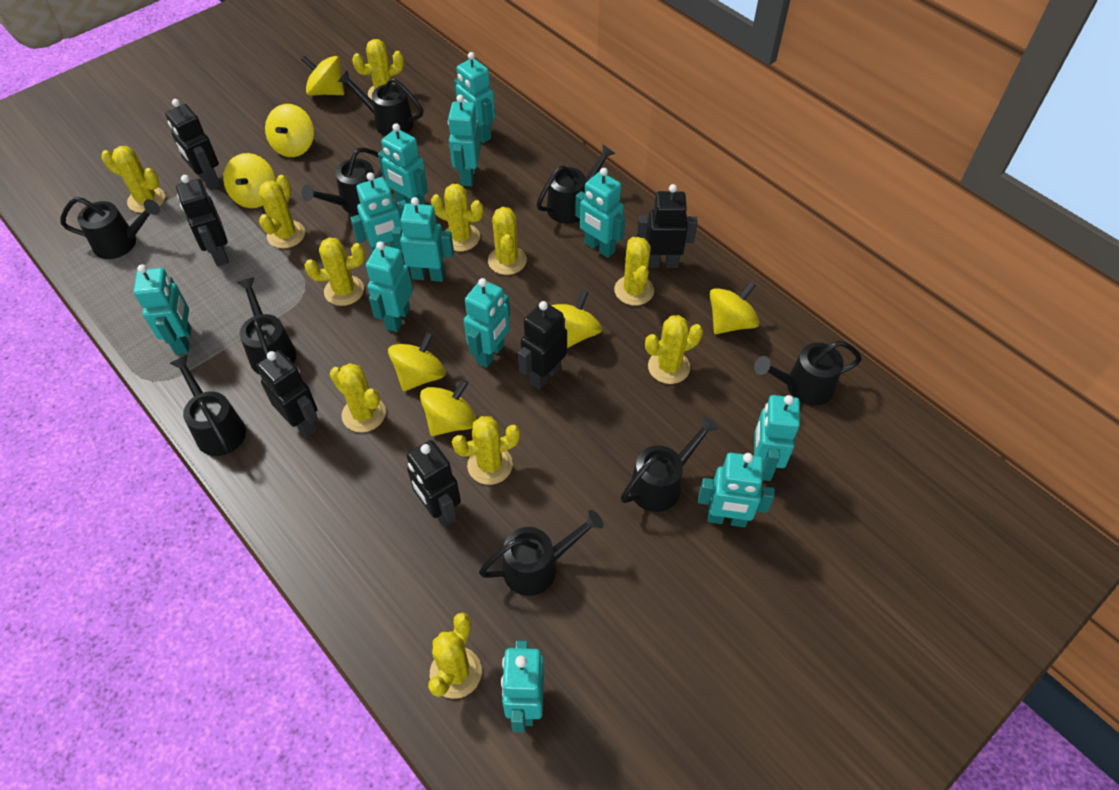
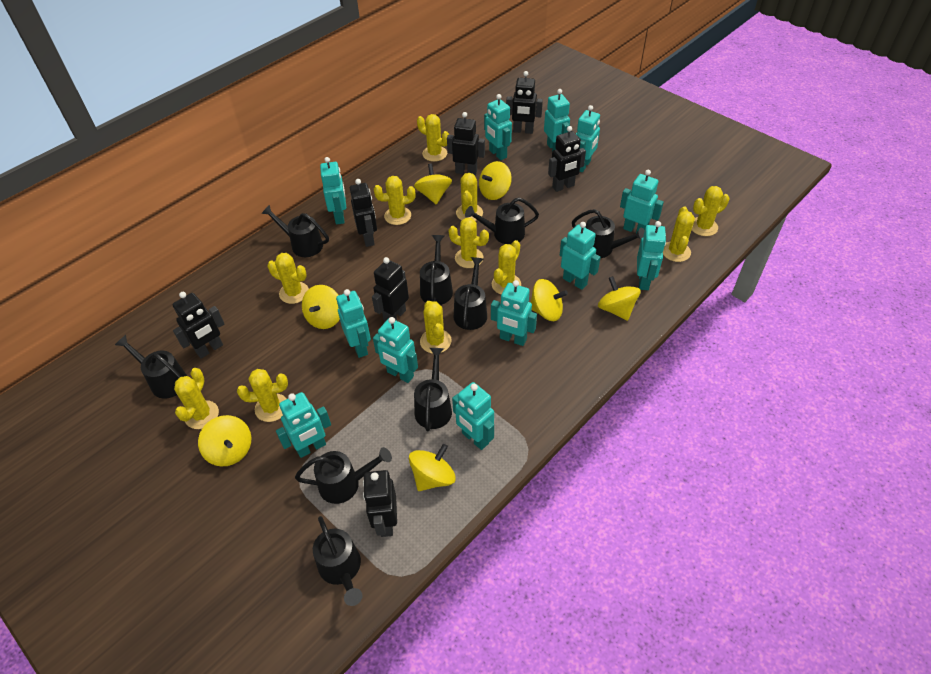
black robot: [165,99,221,190] [176,175,229,266] [256,350,318,438] [407,440,461,527] [518,301,567,390] [637,184,698,268] = 6 -> [172,292,224,359] [350,179,377,247] [363,470,397,537] [372,257,409,322] [447,112,485,176] [506,71,543,134] [548,126,586,192] = 7

